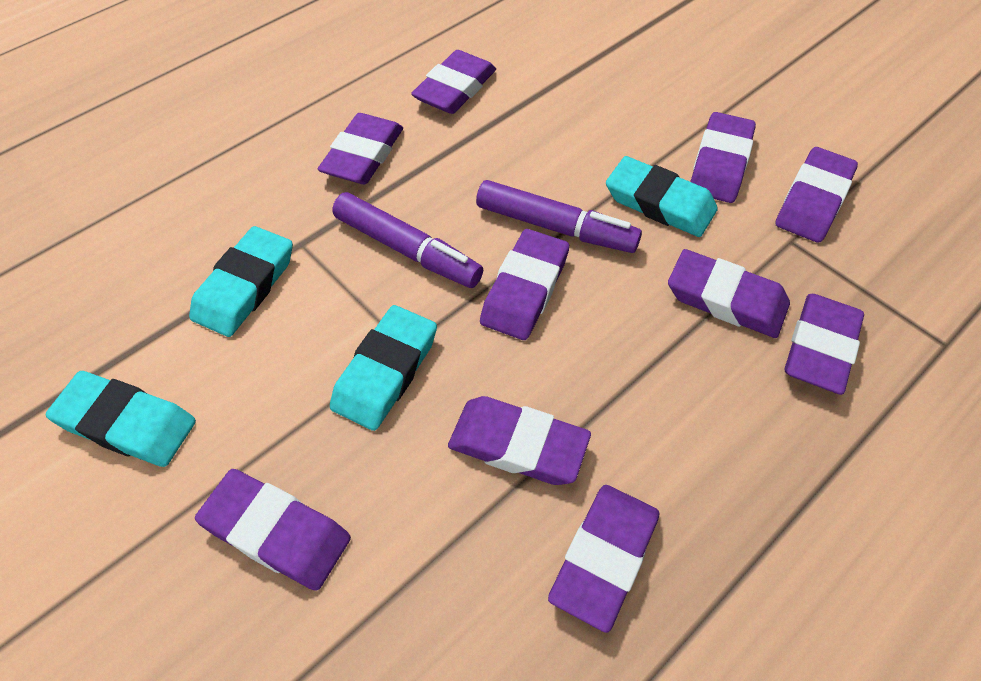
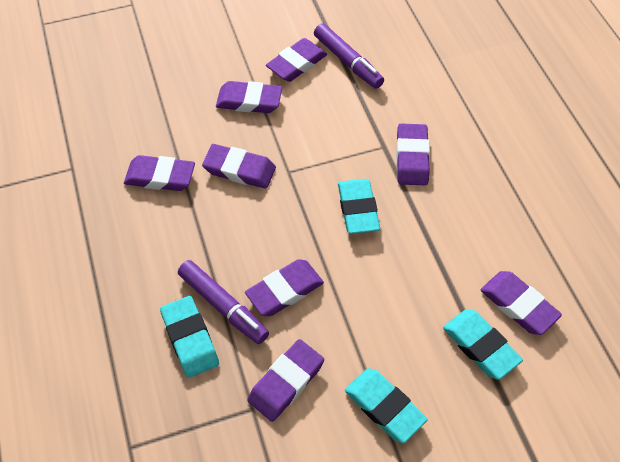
purple eraser: [195,469,351,591] [318,113,403,184] [411,50,496,114] [448,396,591,485] [480,229,569,340] [548,485,660,633] [668,249,790,338] [690,112,756,203] [775,147,858,243] [785,294,864,395] = 10 -> [124,155,195,191] [202,144,276,189] [216,81,282,113] [245,259,324,316] [247,339,324,422] [266,38,327,82] [396,124,430,185] [481,271,562,335] = 8

